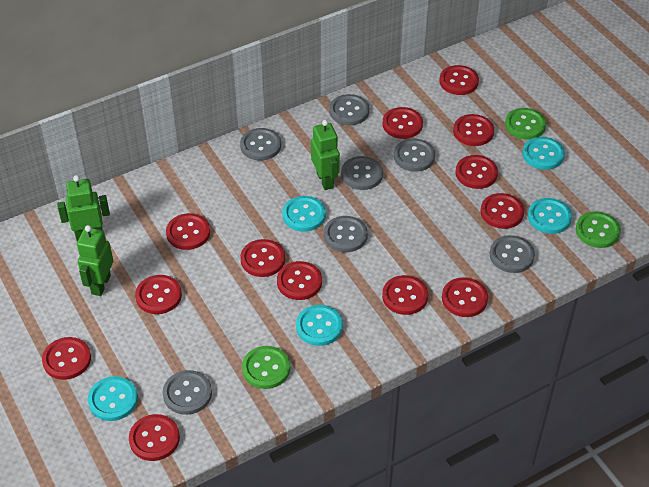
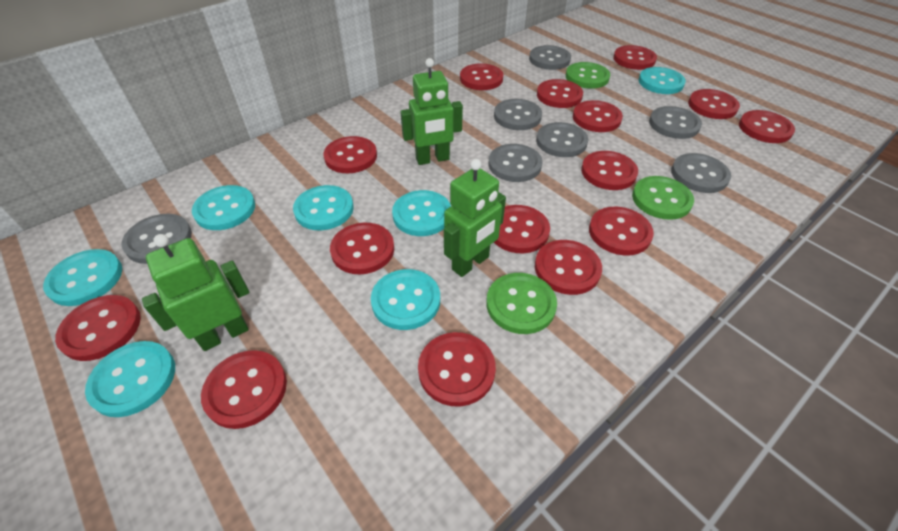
red button: [42,337,91,380] [129,414,180,461] [135,275,182,314] [166,213,210,250] [240,239,285,277] [277,261,322,300] [382,275,428,315] [383,107,423,139] [439,65,479,95] [442,278,488,317] [453,114,494,146] [455,155,498,189] [481,193,524,229] = 13 -> [55,295,141,361] [201,350,287,429] [323,136,377,173] [330,223,394,274] [418,332,496,407] [460,63,503,90] [494,205,550,253] [535,240,602,295] [537,79,583,108] [573,100,623,132] [581,151,638,190] [589,207,654,256] [613,45,657,70] [688,89,740,119] [739,110,795,143] = 15
turquoise button: [88,376,138,421] [283,196,326,232] [296,305,343,346] [523,137,565,170] [528,198,572,234] = 5 -> [43,249,122,306] [85,341,175,417] [192,185,255,230] [293,185,354,230] [371,269,440,330] [392,190,451,236] [638,67,686,94] = 7

